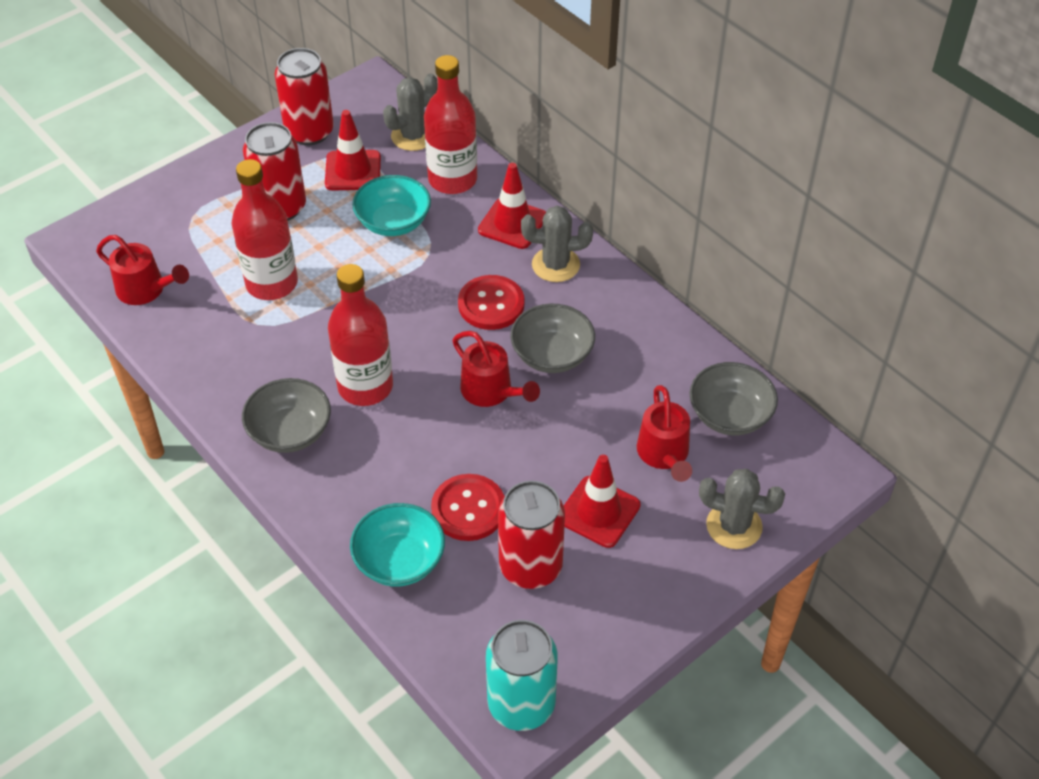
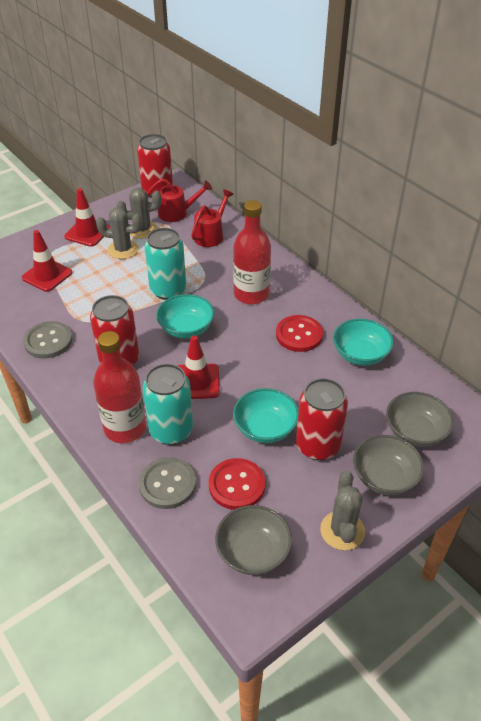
grey button: none = 0 -> [23,321,73,359] [139,457,196,509] = 2
red bottle: [232,159,298,300] [328,264,393,406] [424,55,477,194] = 3 -> [93,331,146,443] [233,200,271,304] = 2
red watering can: [96,235,189,305] [452,331,540,407] [637,385,692,482] = 3 -> [147,179,212,222] [191,189,234,247] = 2
turquoise bowl: [350,503,445,587] [352,175,431,236] = 2 -> [156,294,214,338] [233,388,299,443] [333,319,394,366] = 3
turquoise can: [486,620,558,731] = 1 -> [143,364,193,445] [145,228,186,300] = 2

